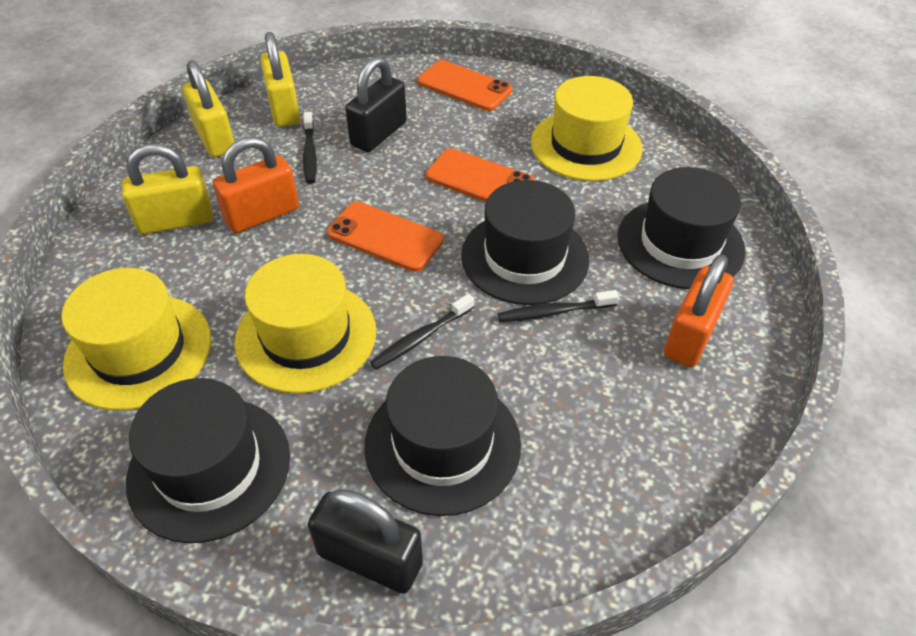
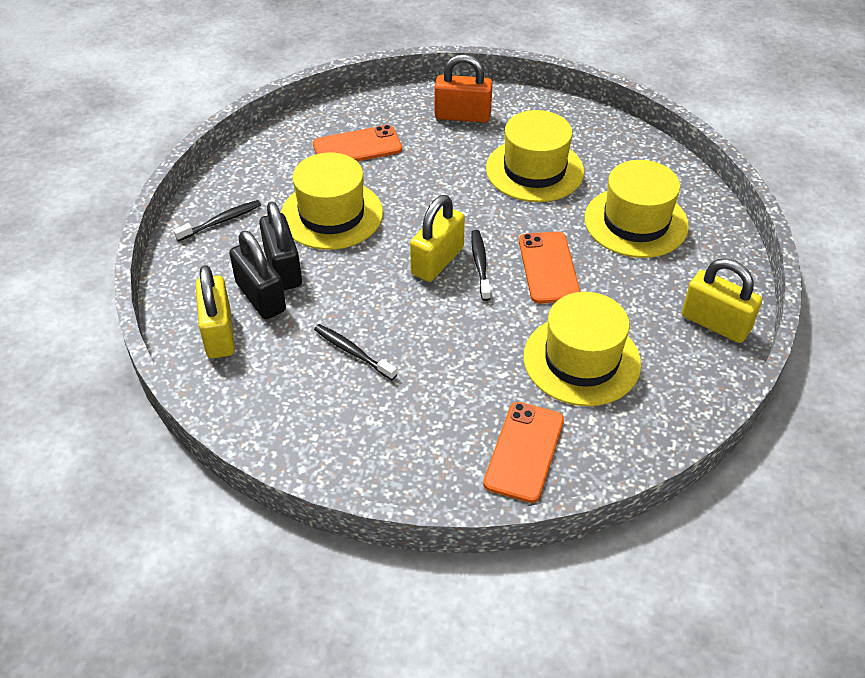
black hat: [126,378,290,543] [365,356,521,516] [461,180,589,305] [618,167,746,289] = 4 -> none = 0
orange padlock: [213,136,299,233] [664,254,734,367] = 2 -> [435,54,493,123] = 1
yellow hat: [61,268,211,410] [234,254,376,394] [531,76,642,181] = 3 -> [281,153,383,250] [486,110,584,202] [523,292,641,406] [585,160,689,258] = 4

